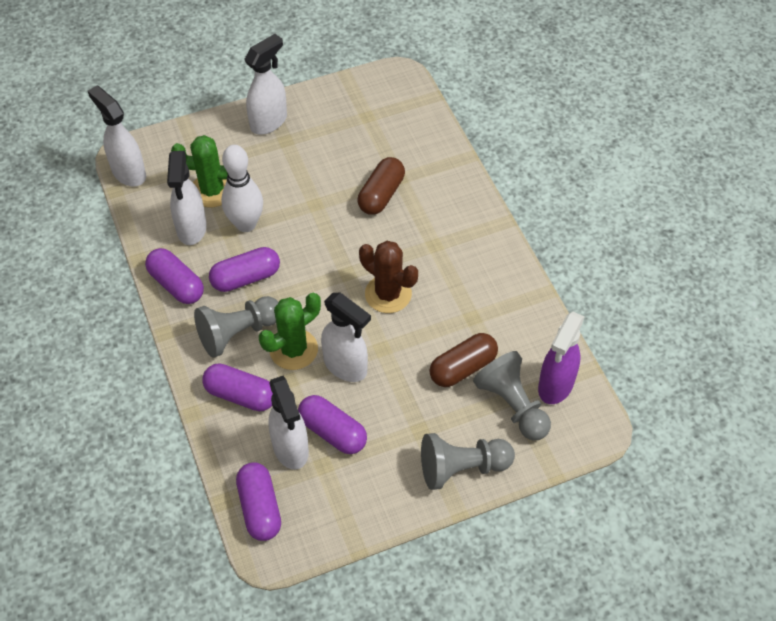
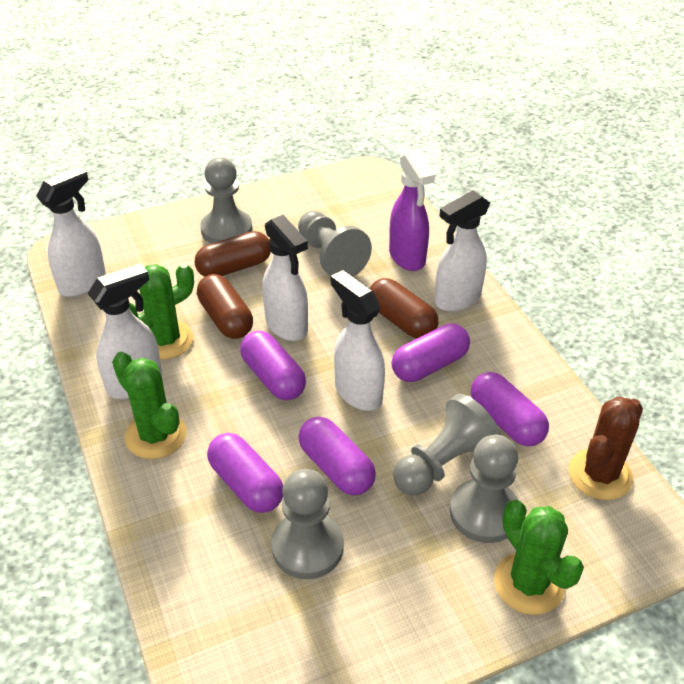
brown capsule: [358,157,405,215] [429,333,498,387] = 2 -> [194,231,271,277] [197,274,253,339] [370,278,438,339] = 3
green cactus: [171,135,227,207] [259,293,321,370] = 2 -> [112,352,186,459] [129,263,194,359] [494,500,584,615] = 3
grey pawn: [194,296,279,358] [421,433,515,490] [473,351,551,440] = 3 -> [200,157,253,244] [271,469,344,579] [298,211,372,277] [393,394,501,495] [450,435,518,543] = 5
white bowling pin: [221,145,263,232] = 1 -> none = 0

